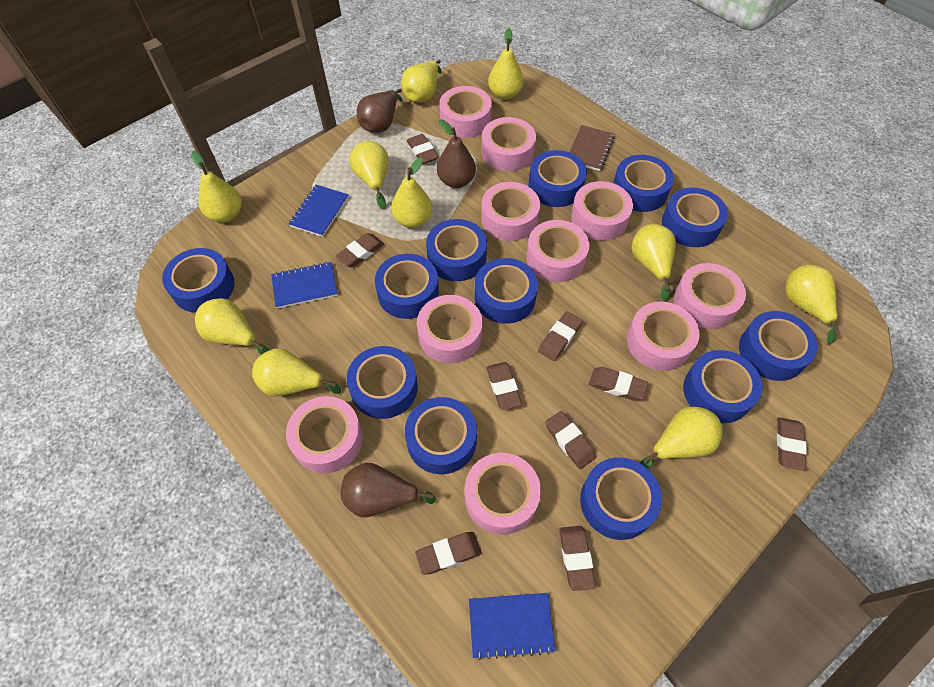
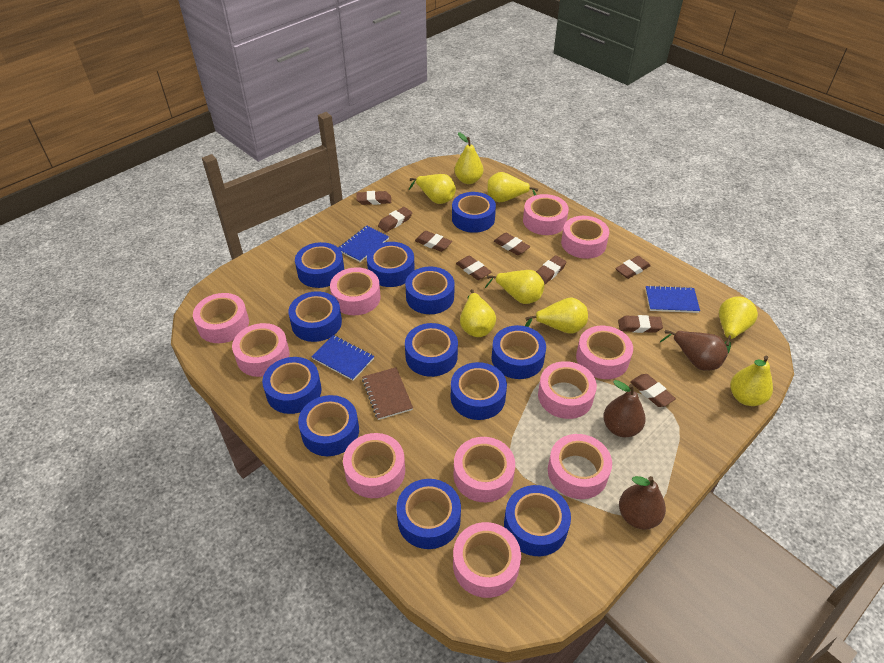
pink tape: [286,396,363,473] [417,295,483,363] [439,86,492,138] [465,453,541,535] [481,117,536,171] [481,182,540,241] [526,220,589,282] [571,181,633,241] [627,302,700,371] [674,263,746,329] = 10 -> [193,293,249,343] [232,323,290,377] [330,267,381,315] [343,433,405,498] [453,522,521,598] [454,437,515,502] [523,194,569,235] [538,361,597,419] [548,434,612,499] [561,216,609,259] [576,326,633,379] = 11
yellow pear: [191,151,242,223] [195,298,270,355] [252,348,341,397] [349,141,389,210] [391,157,432,228] [401,60,441,103] [488,28,524,100] [631,224,676,301] [640,406,723,469] [785,265,840,345] = 10 -> [409,174,456,204] [454,132,483,184] [460,289,496,337] [485,270,544,304] [487,172,538,202] [525,298,588,334] [719,296,758,353] [730,356,773,406] = 8

